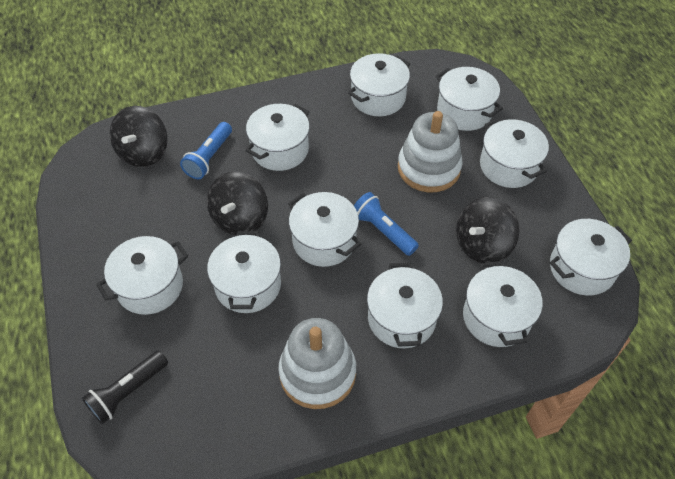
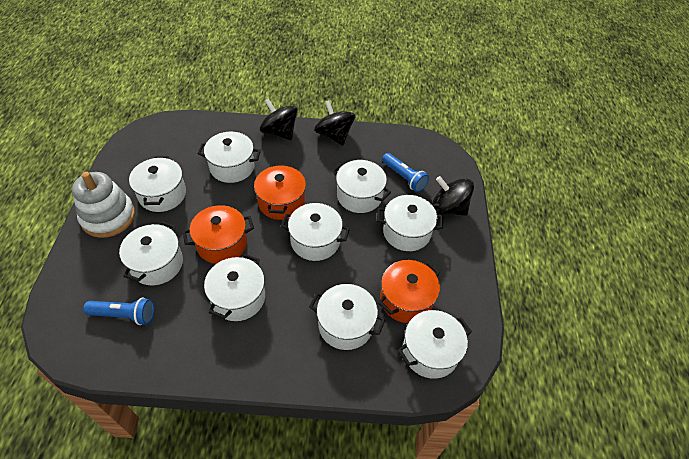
black flashlight: [82,350,168,424] = 1 -> none = 0
orange pot: none = 0 -> [183,205,254,264] [254,164,306,220] [378,260,440,323] = 3
white pot: [96,236,188,315] [207,231,281,313] [245,104,310,171] [288,192,361,267] [348,53,410,116] [367,263,443,348] [436,67,503,131] [463,261,543,347] [480,118,549,188] [550,219,632,296] = 10 -> [119,221,183,285] [129,156,186,212] [198,132,261,183] [204,254,265,321] [281,203,350,261] [309,284,385,350] [332,160,391,213] [377,195,443,251] [398,310,472,379] = 9
white stacking toy: [278,318,356,409] [398,111,463,192] = 2 -> [72,172,135,238] = 1

